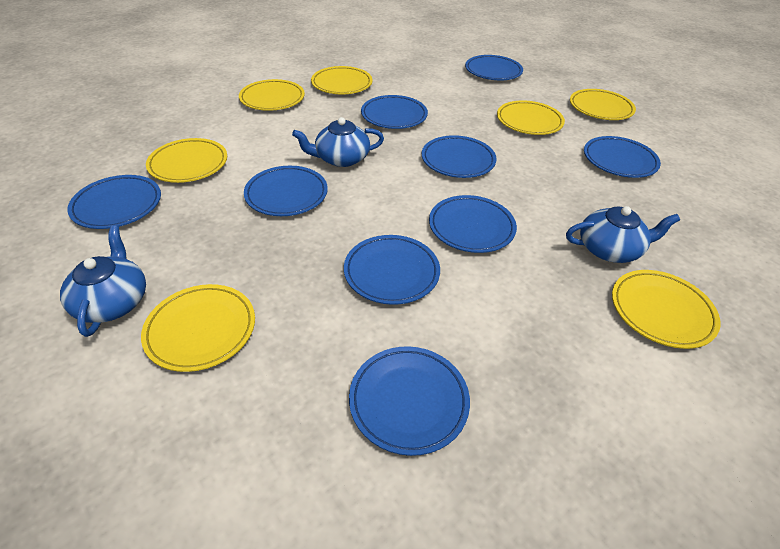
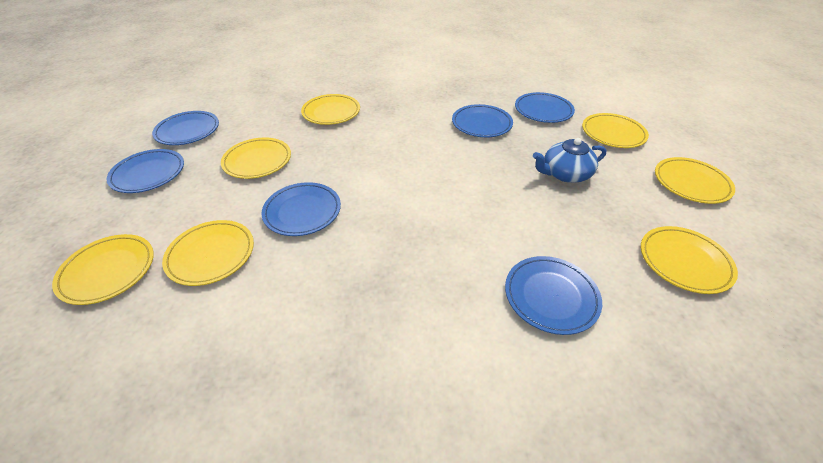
blue plate: [67,175,161,229] [244,166,328,216] [344,235,440,305] [349,346,470,456] [361,95,428,129] [422,135,497,178] [429,195,517,253] [465,55,523,80] [584,136,661,178] = 9 -> [106,149,184,193] [152,111,219,145] [262,182,341,236] [452,104,513,137] [505,256,602,335] [515,92,575,123] = 6
blue teapot: [60,226,146,337] [292,117,384,167] [566,206,680,263] = 3 -> [533,138,606,183] = 1

